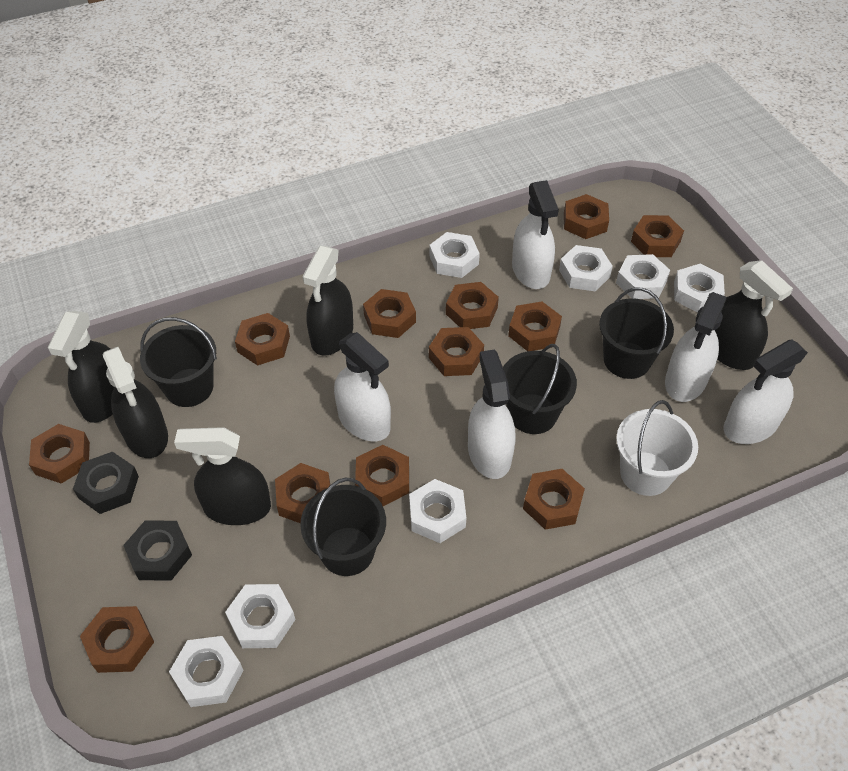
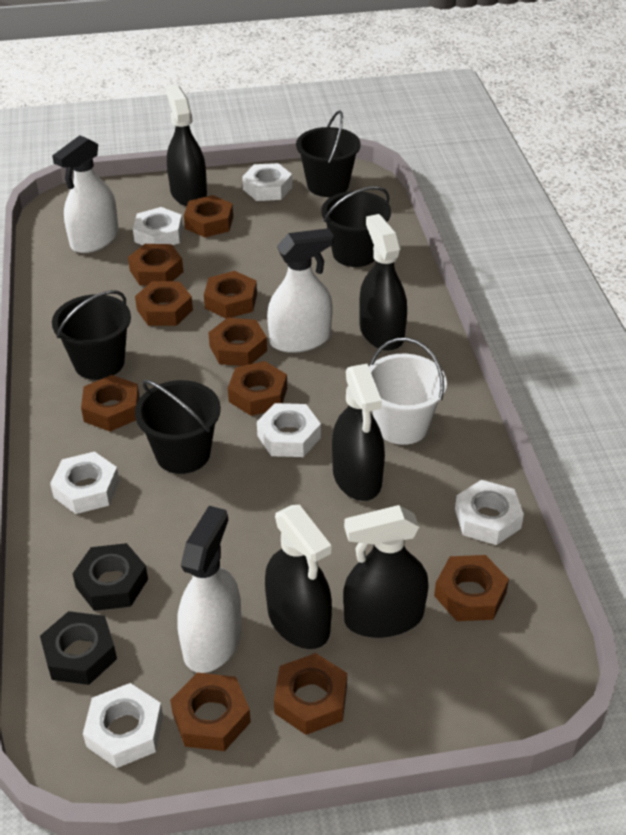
brown nut: [29,424,90,484] [80,606,154,673] [235,313,290,365] [275,463,330,523] [355,445,409,506] [363,289,416,338] [429,327,484,376] [446,282,499,329] [508,301,562,351] [523,469,585,530] [564,194,609,239] [631,215,684,257] = 12 -> [81,375,140,432] [128,244,183,286] [135,281,193,326] [170,673,251,751] [184,195,233,237] [204,271,257,318] [208,318,267,366] [228,361,287,416] [274,653,347,735] [434,555,509,621] = 10
white nut: [169,636,244,707] [225,584,296,648] [409,479,466,543] [429,232,480,278] [559,245,613,291] [616,254,670,299] [674,264,725,313] = 7 -> [50,451,119,514] [83,683,163,768] [133,207,183,245] [242,163,292,201] [257,403,321,457] [455,480,524,545] = 6
white spray bottle: [334,332,391,441] [468,350,516,479] [512,180,559,289] [665,292,727,402] [723,340,808,444] = 5 -> [52,135,119,253] [177,506,242,673] [267,228,334,353] = 3

